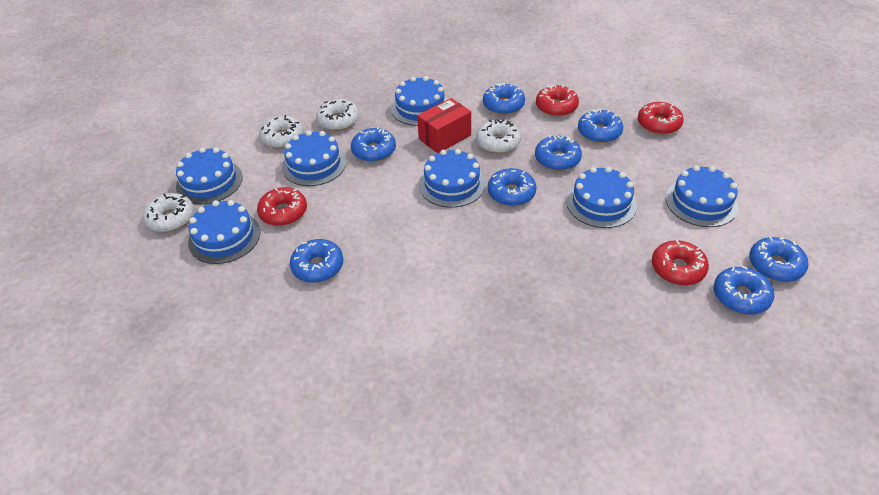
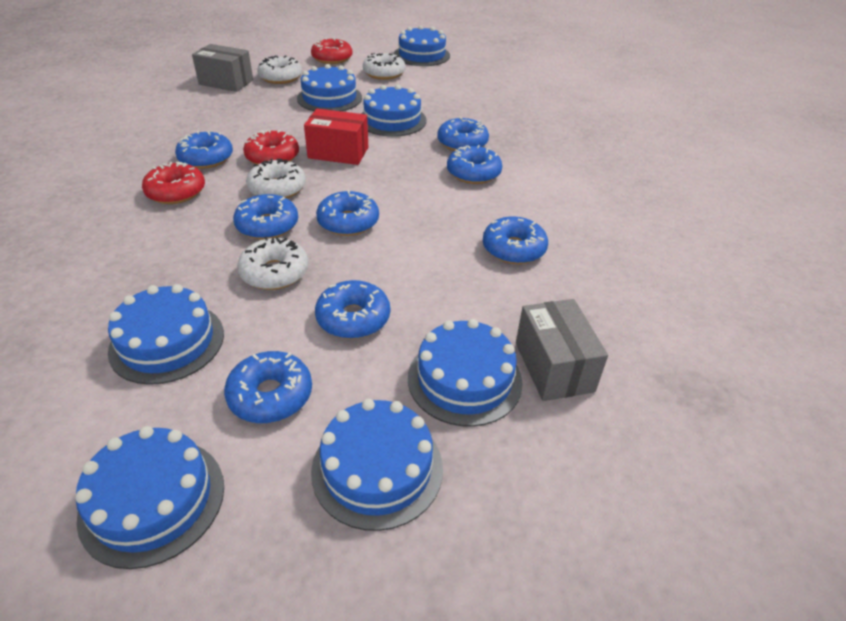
grey box: none = 0 -> [192,44,253,92] [516,299,608,401] = 2
red donut: [257,187,307,226] [536,85,579,117] [638,102,684,135] [652,240,709,285] = 4 -> [142,162,205,204] [243,130,299,165] [311,38,352,64] = 3

